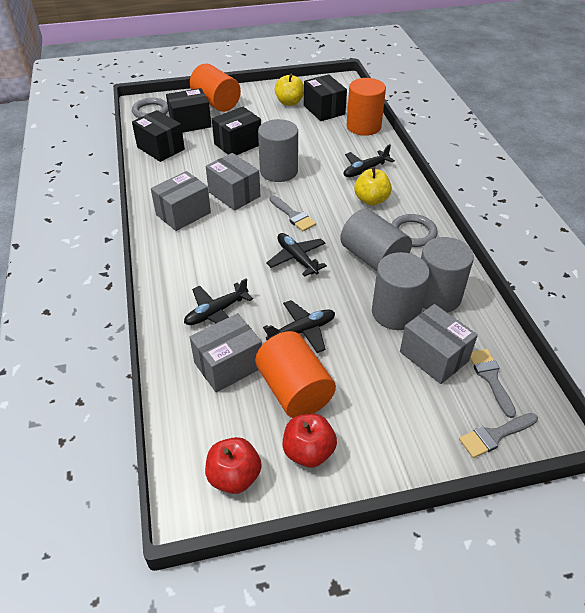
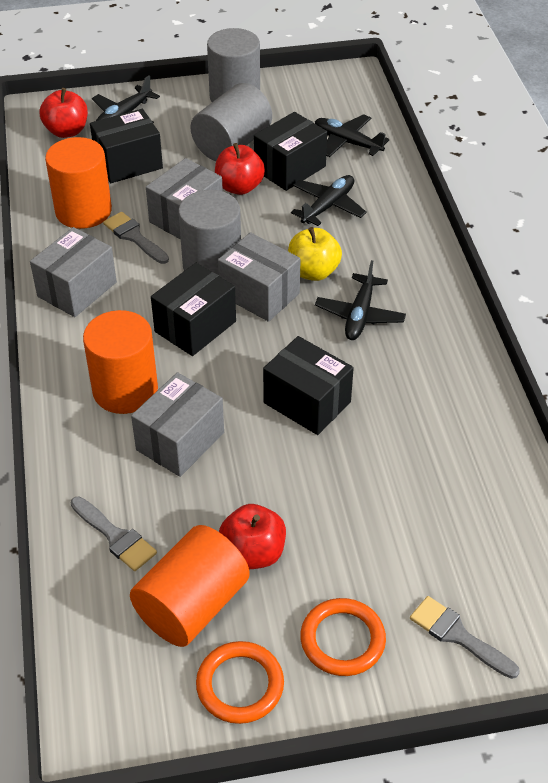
grey cylinder: [258,119,298,182] [340,209,412,271] [372,252,430,330] [421,237,474,313] = 4 -> [178,190,241,275] [190,83,272,161] [207,28,260,102] = 3
grey ring: [132,98,168,118] [392,214,438,247] = 2 -> none = 0
orange ring: none = 0 -> [196,641,284,724] [300,598,386,676] = 2
red apple: [205,437,262,494] [283,414,337,468] = 2 -> [40,88,88,138] [215,143,265,195] [219,504,286,569] = 3
yellow apple: [275,74,304,106] [354,167,392,205] = 2 -> [288,227,342,281] = 1

